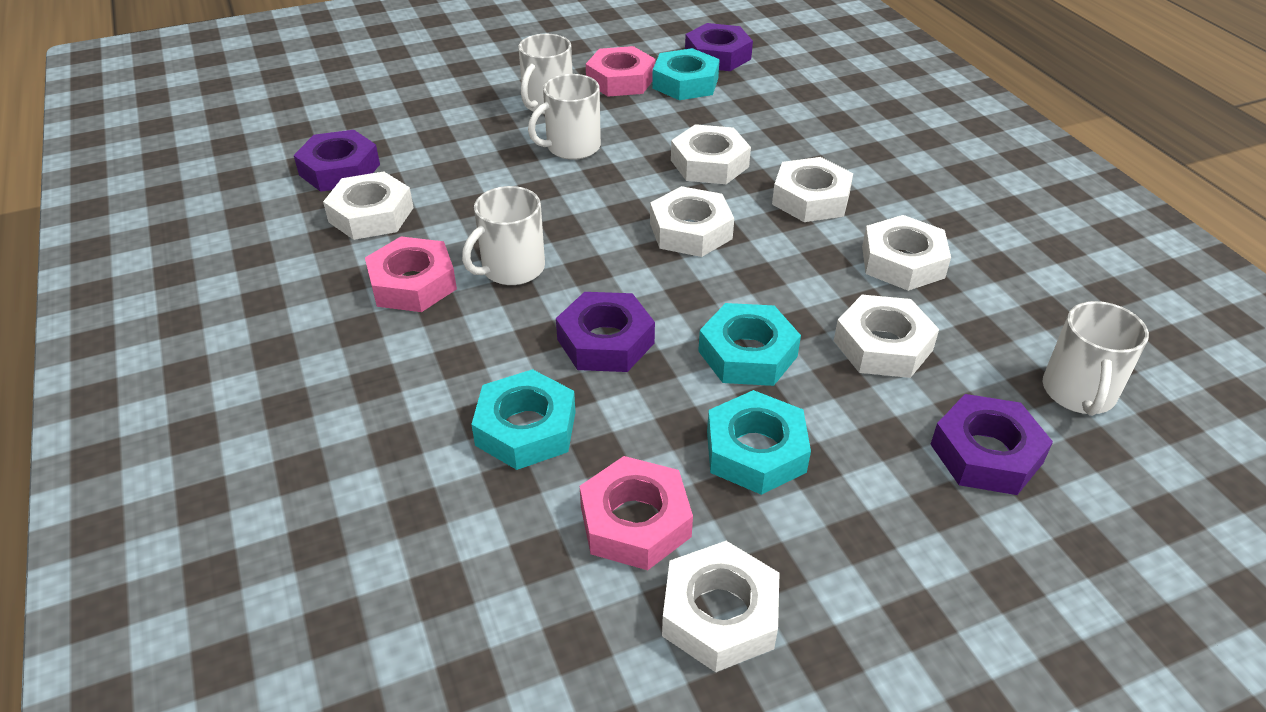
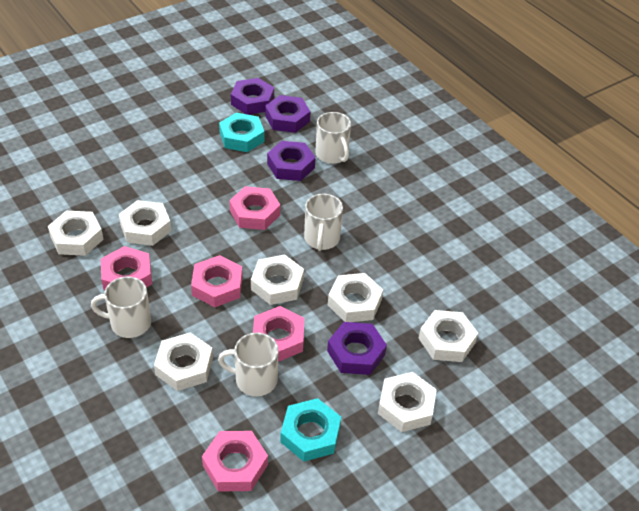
pink nut: [365,236,457,312] [580,456,693,570] [586,46,656,97] = 3 -> [101,246,152,290] [191,255,243,307] [202,431,268,492] [229,186,280,230] [253,306,304,362] = 5
turquoise nut: [471,369,575,470] [652,48,720,100] [698,303,801,386] [707,390,811,495] = 4 -> [219,113,265,152] [280,398,341,462] = 2

